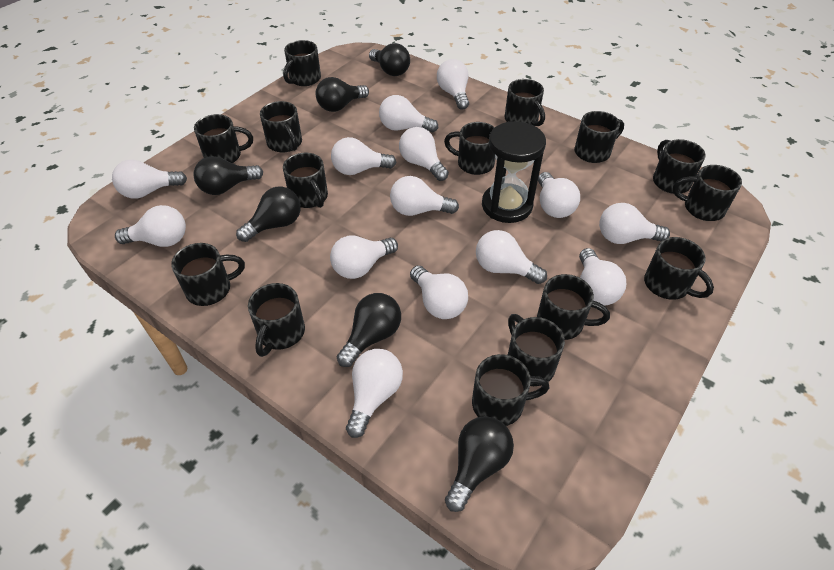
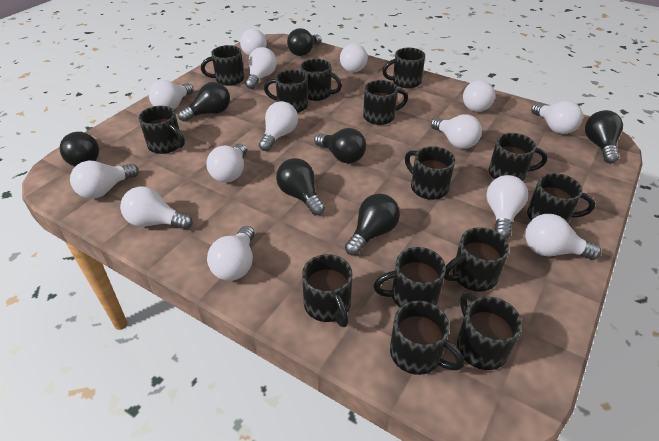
black hourglass: [482,121,546,223] = 1 -> none = 0
black light bulb: [193,156,263,195] [236,186,301,242] [316,77,369,112] [337,293,401,367] [369,43,410,76] [445,416,514,512] = 6 -> [60,132,99,166] [178,82,230,122] [276,158,325,215] [287,28,321,56] [314,128,366,163] [345,194,400,256] [585,110,623,163] = 7
black mug: [171,243,245,306] [194,114,253,163] [248,283,305,357] [260,101,302,152] [283,40,321,86] [283,153,328,208] [444,122,495,175] [472,354,550,426] [505,79,545,126] [508,314,565,386] [537,274,610,340] [574,111,624,163] [644,237,714,300] [653,139,706,194] [673,165,742,221] = 15 -> [139,106,185,154] [201,45,245,86] [264,70,308,113] [300,59,342,101] [302,254,352,327] [363,80,408,125] [374,247,446,307] [382,48,425,88] [390,301,464,375] [405,146,455,200] [444,227,509,292] [457,293,522,370] [489,133,548,181] [527,173,595,223] = 14

